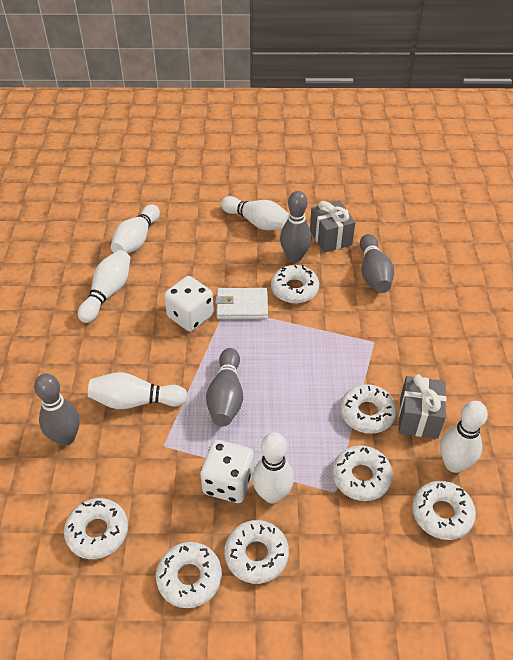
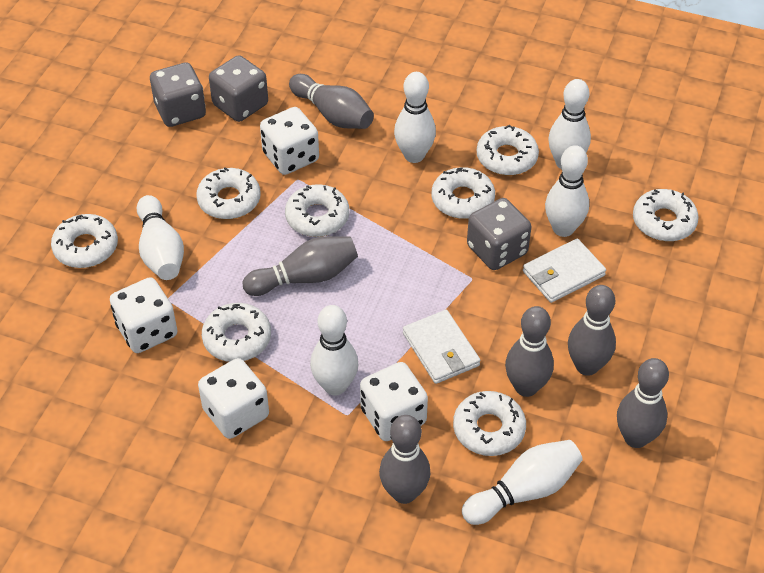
grey bowling pin: [34,374,80,446] [206,348,243,426] [280,191,312,262] [360,234,394,293] = 4 -> [243,236,358,296] [289,74,374,129] [379,415,430,504] [505,306,554,397] [568,285,616,376] [617,358,669,448] = 6
grey dice: none = 0 -> [150,62,206,127] [209,55,268,122] [467,198,531,270] = 3
grey gift: [310,200,355,253] [399,374,446,439] = 2 -> none = 0
white dice: [164,276,214,331] [200,440,254,503] = 2 -> [110,277,178,353] [198,358,269,439] [260,107,319,175] [360,362,428,441] = 4
white donut: [64,498,128,559] [156,542,222,608] [224,520,289,584] [271,265,319,303] [333,446,393,501] [340,384,397,434] [412,481,476,540] = 7 -> [51,214,118,268] [196,167,260,219] [202,303,271,362] [285,184,349,237] [431,167,495,219] [453,391,526,456] [477,125,539,175] [633,189,699,241] = 8
white wallet: [215,288,268,319] = 1 -> [403,310,480,384] [523,239,606,303] = 2

